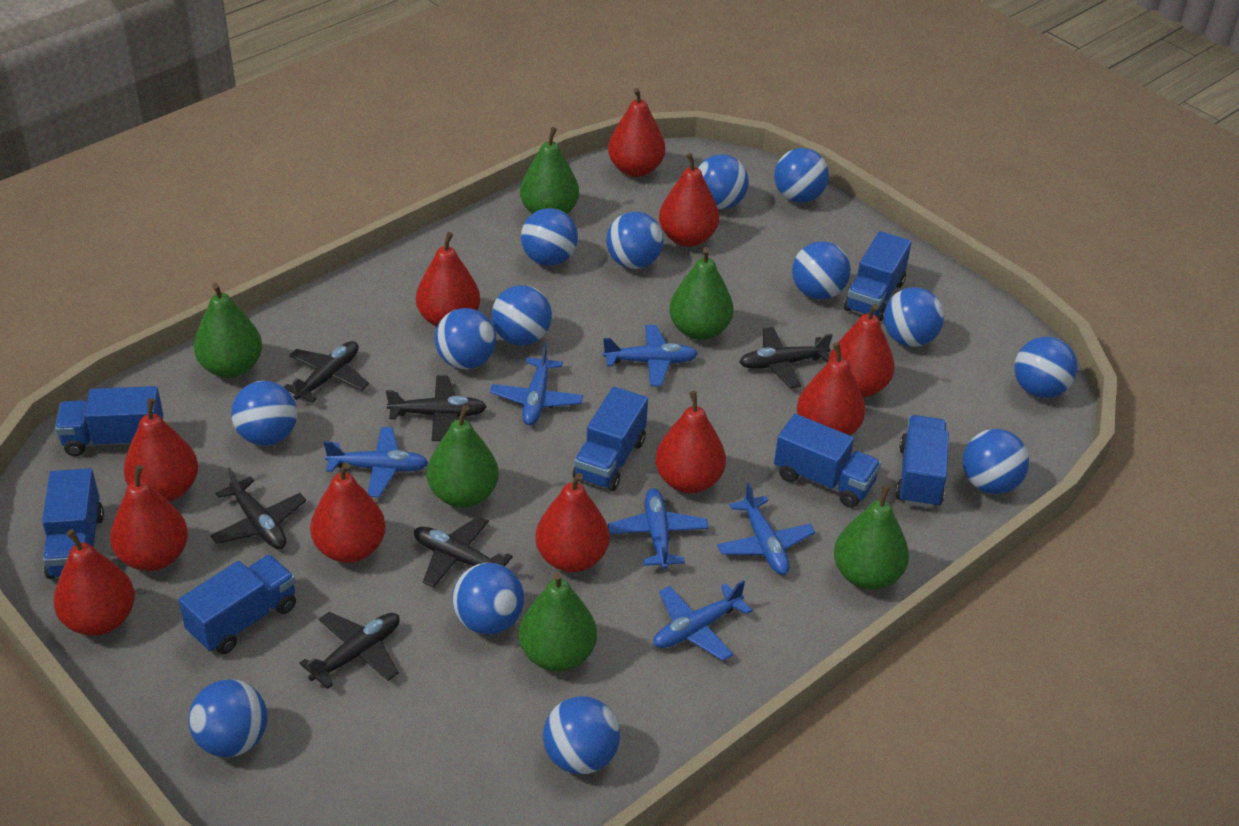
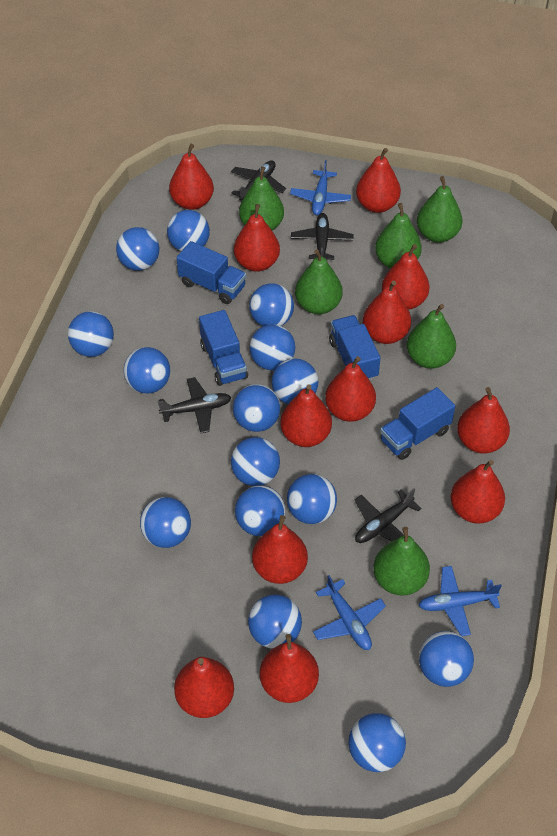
black plane: [210,467,306,549] [284,341,369,403] [300,612,400,689] [386,375,487,441] [414,516,513,588] [739,327,833,388] = 6 -> [158,377,232,433] [231,160,286,201] [291,213,353,260] [355,488,422,543] = 4
blue ball: [188,679,267,757] [231,381,297,446] [435,308,496,369] [452,563,524,635] [492,285,552,346] [521,208,578,266] [543,696,620,775] [606,212,663,269] [698,154,749,209] [774,148,829,203] [792,241,850,300] [884,287,944,347] [963,429,1029,494] [1014,337,1078,398] = 14 -> [68,311,114,357] [116,227,159,271] [124,347,170,394] [140,497,191,548] [167,210,210,251] [231,437,280,486] [233,384,280,432] [235,486,285,536] [248,594,302,649] [249,283,294,326] [250,324,295,370] [272,358,318,404] [287,474,337,524] [348,713,406,772] [419,631,474,687] = 15
blue plane: [324,427,428,498] [490,343,583,425] [603,325,698,386] [608,488,708,569] [653,580,752,661] [717,483,815,575] = 6 -> [290,160,351,215] [313,575,386,650] [419,566,502,636] = 3
blue truck: [42,468,104,579] [55,386,163,456] [178,555,296,654] [573,387,648,491] [774,414,881,508] [844,231,911,321] [896,415,949,508] = 7 -> [177,241,246,304] [199,310,248,386] [329,315,380,380] [380,387,455,460] = 4
red pear: [53,529,135,636] [110,465,188,571] [123,398,198,502] [310,462,386,563] [416,232,480,327] [535,473,610,572] [608,88,665,177] [655,391,726,493] [659,153,719,247] [797,342,865,435] [828,304,895,398] = 11 -> [169,144,214,210] [174,657,234,718] [234,204,280,272] [252,515,308,584] [260,634,319,703] [280,384,332,447] [325,356,376,422] [356,148,401,213] [363,281,411,344] [382,244,429,310] [451,460,505,524] [457,387,510,454] = 12

